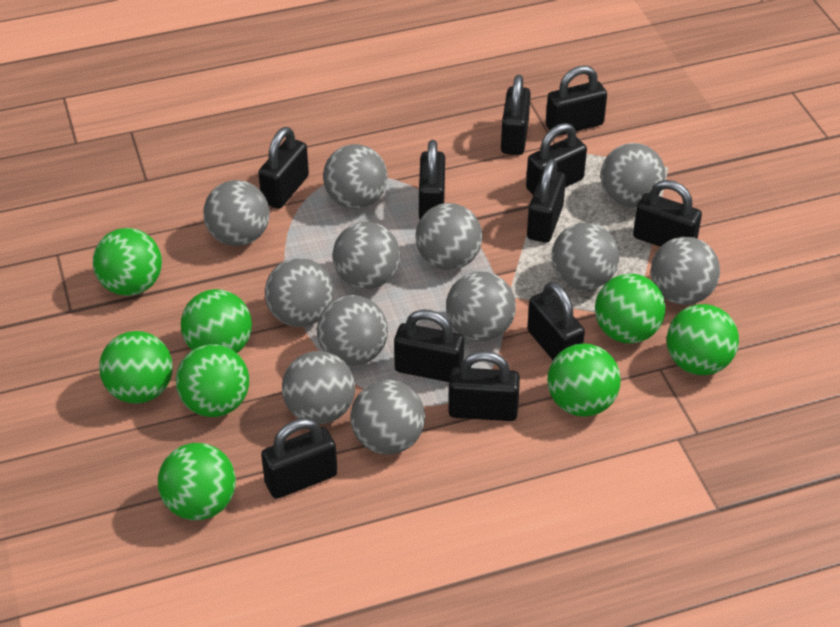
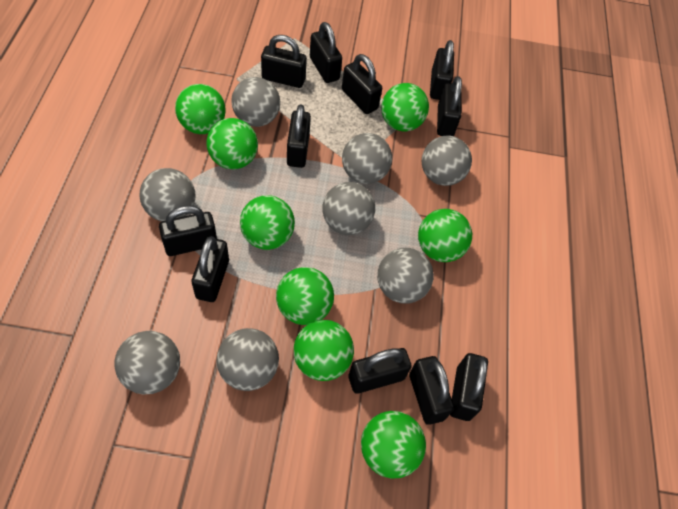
grey ball: [203,180,270,246] [265,258,334,327] [282,351,355,424] [317,295,388,366] [323,144,387,209] [333,222,400,289] [351,380,425,455] [416,203,482,270] [446,271,516,341] [551,223,620,290] [601,143,666,207] [651,237,720,305] = 12 -> [114,331,180,394] [139,168,196,222] [217,328,279,391] [231,77,280,127] [322,182,375,235] [342,133,392,184] [377,248,434,303] [422,136,472,186] = 8

